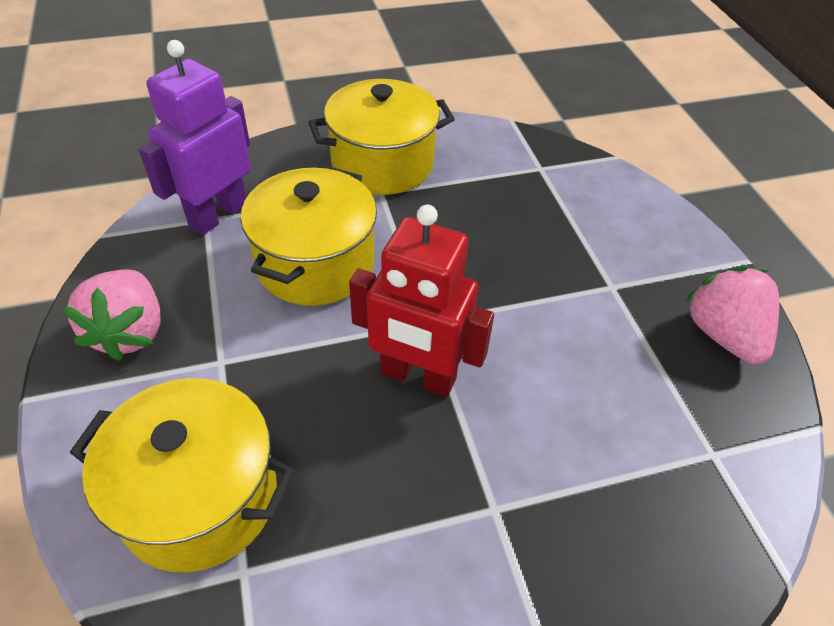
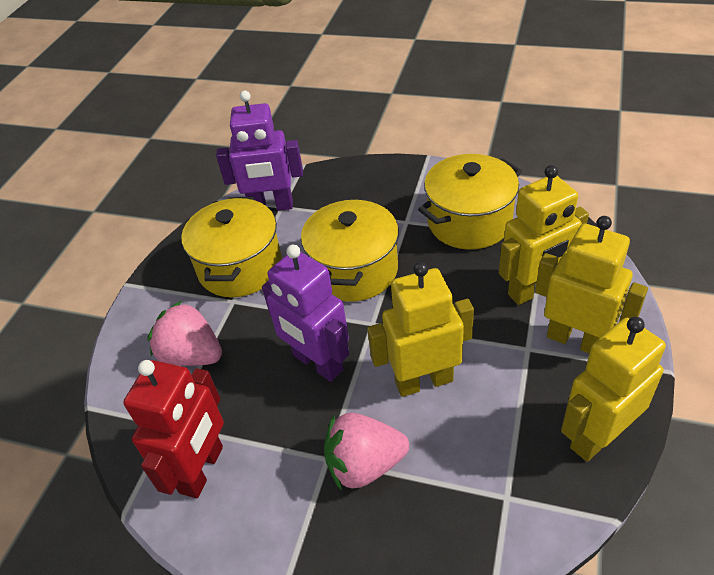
purple robot: [139,40,251,235] = 1 -> [216,91,303,211] [262,244,349,382] = 2
yellow robot: none = 0 -> [367,262,474,397] [499,165,589,305] [535,216,648,354] [561,317,666,462] = 4

